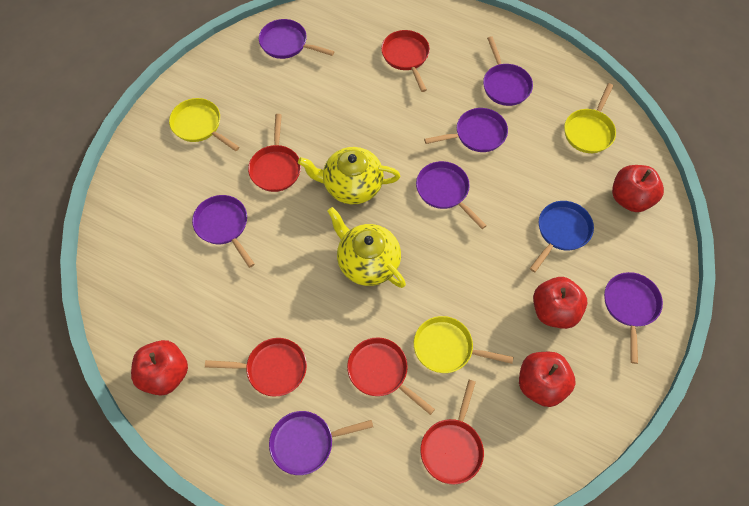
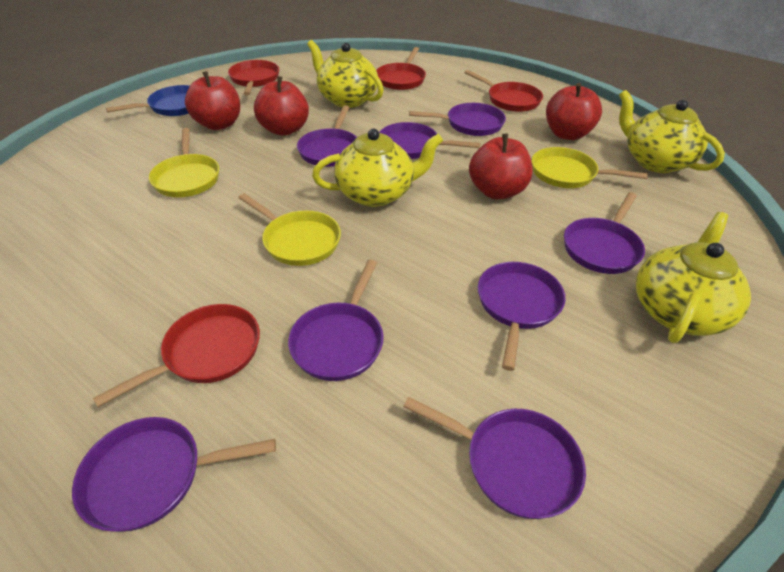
purple pan: [192,195,255,268] [259,19,334,59] [269,411,373,475] [416,161,487,229] [424,108,508,152] [483,36,533,106] [604,272,663,364] = 7 -> [72,417,276,532] [288,260,384,381] [297,105,357,167] [379,122,481,159] [403,397,586,519] [409,103,506,136] [478,262,565,371] [564,192,645,274] = 8
red pan: [205,338,307,397] [248,114,301,192] [347,338,435,415] [381,30,430,92] [420,380,484,484] = 5 -> [93,304,260,407] [228,60,279,96] [376,47,426,90] [465,70,543,112] = 4
yellow teapot: [298,147,400,204] [328,207,406,288] = 2 -> [307,40,384,108] [312,129,443,207] [619,90,725,173] [636,212,751,343] = 4

